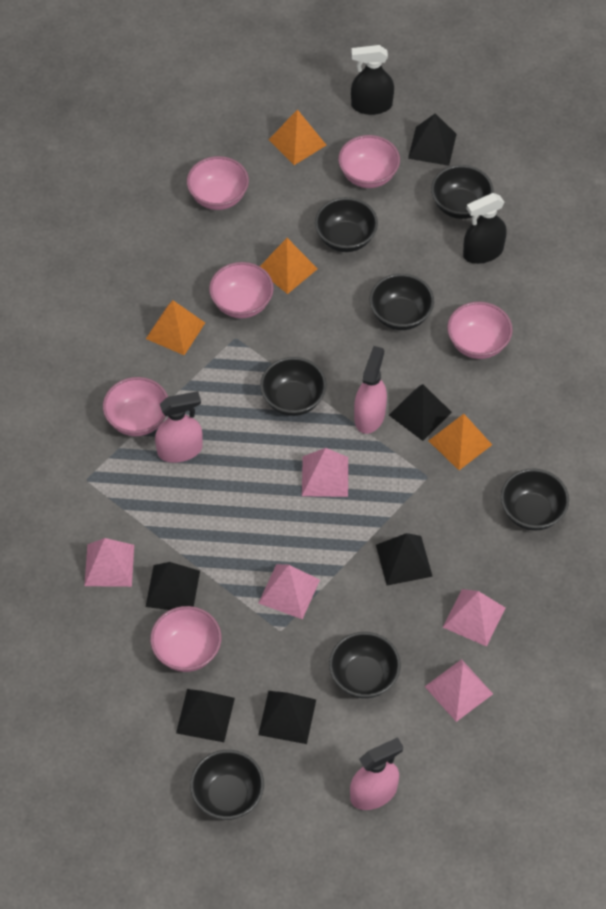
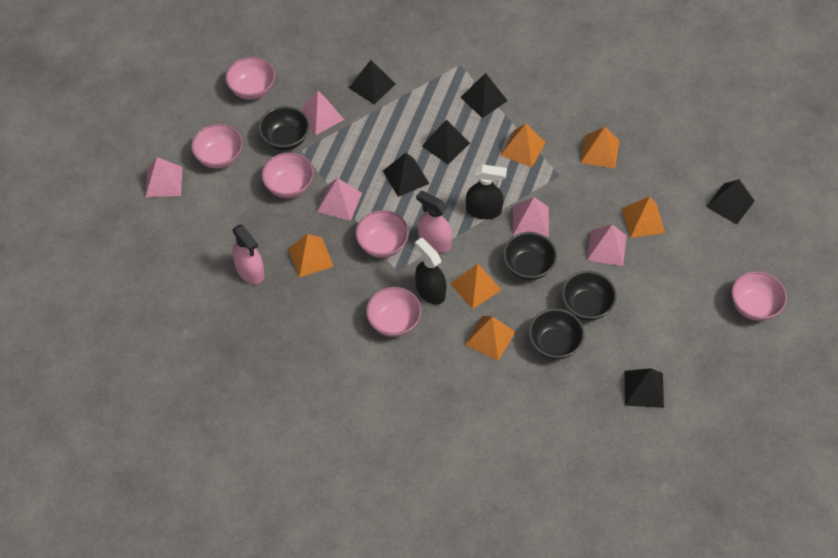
black bowl: [190,750,264,820] [260,357,326,416] [315,197,378,252] [329,632,401,698] [370,274,434,330] [431,165,494,219] [501,468,569,530] = 7 -> [259,106,310,150] [503,232,557,280] [529,308,585,359] [562,271,617,320] = 4
orange pyramid: [146,300,205,355] [260,238,318,294] [269,109,326,165] [428,414,492,470] = 4 -> [288,234,334,278] [450,264,501,309] [465,316,515,361] [500,123,546,168] [581,127,619,169] [622,196,665,238] = 6
pink spray bottle: [155,391,203,463] [350,737,403,810] [354,346,387,434] = 3 -> [232,224,264,284] [416,191,452,253] = 2

